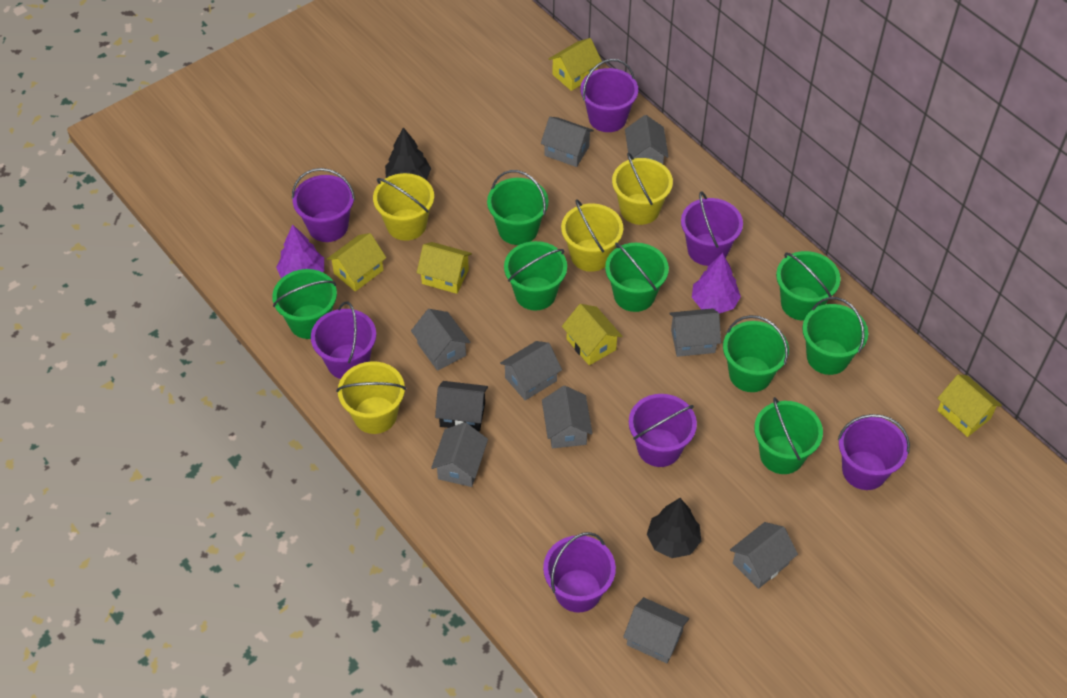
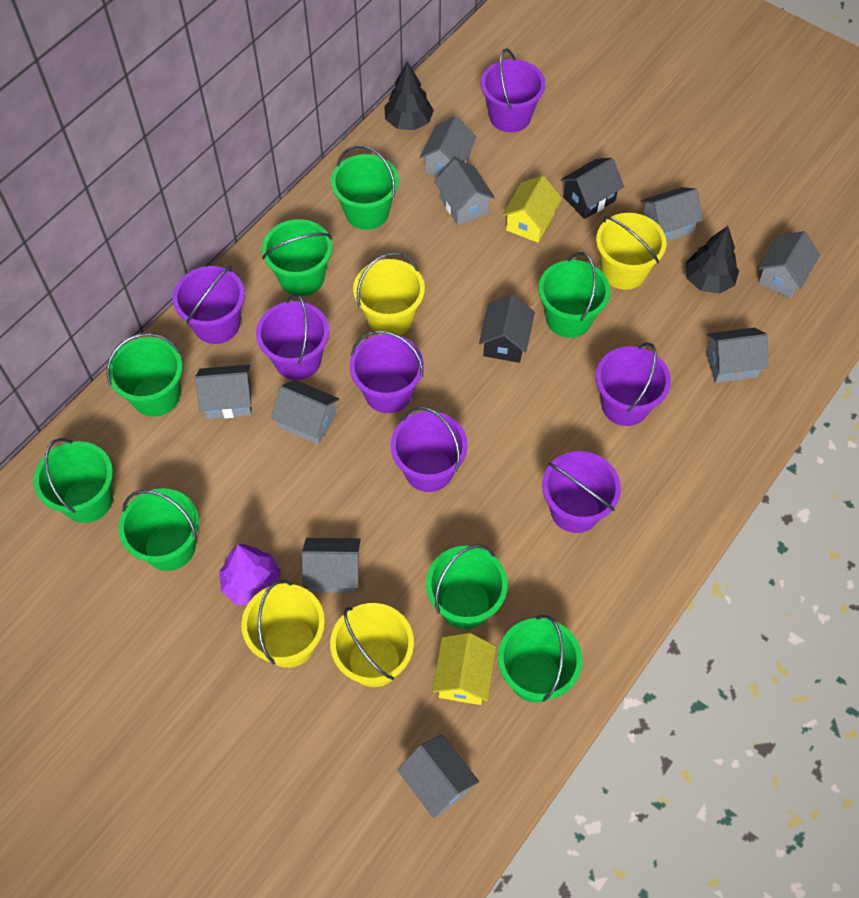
black house: [435,381,488,432] = 1 -> [479,294,535,363] [560,158,624,219] = 2
purple tree: [276,224,324,279] [692,253,741,314] = 2 -> [219,544,281,605] = 1
yellow house: [327,233,386,292] [417,242,472,294] [549,38,602,91] [562,304,622,365] [937,375,1002,437] = 5 -> [432,633,496,705] [502,176,562,243] = 2

